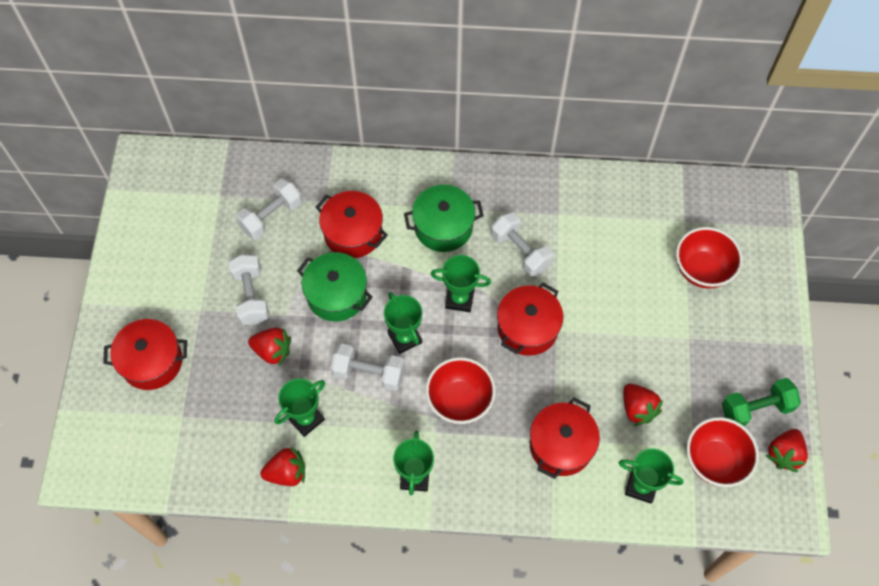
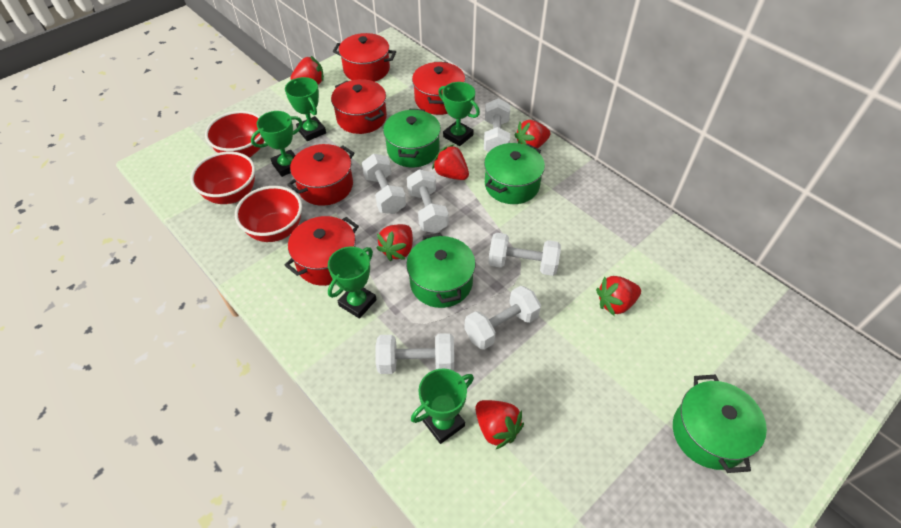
green dumbbell: [722,378,801,426] = 1 -> none = 0
green pot: [297,252,373,322] [404,185,484,252] = 2 -> [383,109,441,167] [406,233,476,308] [484,143,545,204] [673,374,767,473] = 4
red pot: [103,319,187,390] [316,191,388,258] [497,283,563,356] [530,397,600,479] = 4 -> [285,216,359,286] [287,144,354,206] [331,79,387,134] [333,33,396,82] [412,62,465,115] = 5
red strawberry: [248,328,291,366] [260,446,305,486] [623,384,663,426] [766,429,808,472] = 4 -> [290,56,324,84] [376,224,413,261] [432,144,469,180] [475,400,524,450] [515,120,551,148] [596,276,641,316] = 6
white dumbbell: [228,254,269,325] [235,178,302,240] [331,343,405,391] [491,212,553,277] = 4 -> [362,154,406,214] [375,333,454,374] [407,169,449,233] [464,286,541,350] [484,98,510,152] [488,233,561,276] = 6

